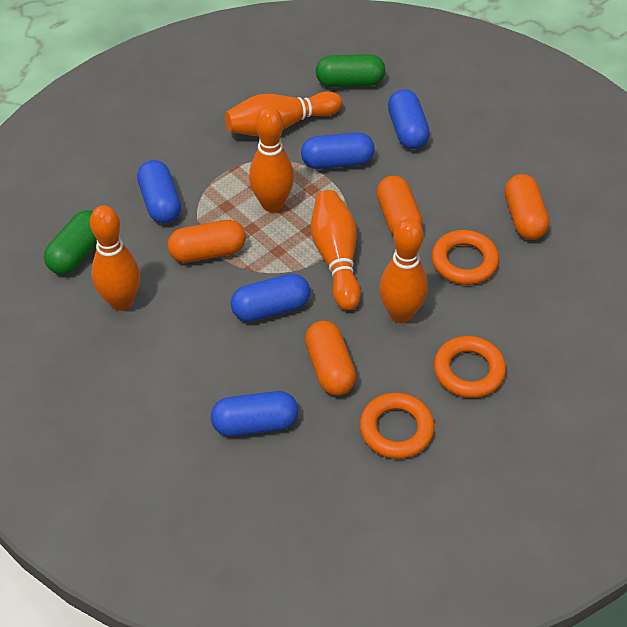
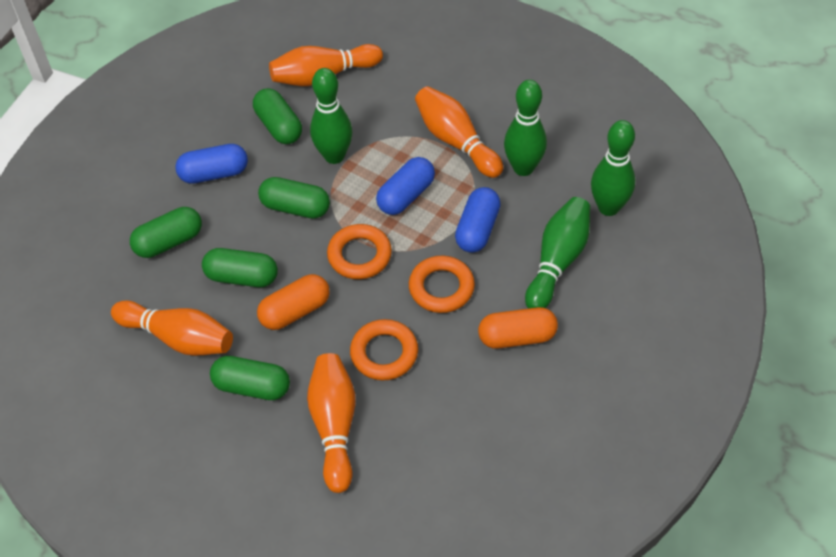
blue capsule: [137,160,181,223] [211,391,298,436] [231,273,310,322] [301,132,374,169] [388,89,430,149] = 5 -> [175,144,248,184] [376,157,435,215] [455,187,501,253] = 3
green bowling pin: none = 0 -> [310,68,352,164] [504,80,547,176] [525,197,590,308] [591,120,635,216] = 4
green capsule: [44,210,97,274] [316,54,385,87] = 2 -> [130,207,202,258] [202,248,278,287] [210,356,290,400] [253,88,302,144] [258,177,330,219] = 5
orange bowling pin: [90,205,140,311] [225,91,342,137] [249,106,294,212] [311,190,361,311] [379,218,428,323] = 5 -> [111,300,233,356] [269,44,383,86] [307,353,355,493] [415,86,503,178] = 4
orange capsule: [168,220,246,263] [305,321,356,396] [376,176,423,235] [505,174,549,240] = 4 -> [257,274,330,330] [478,307,558,349] = 2

